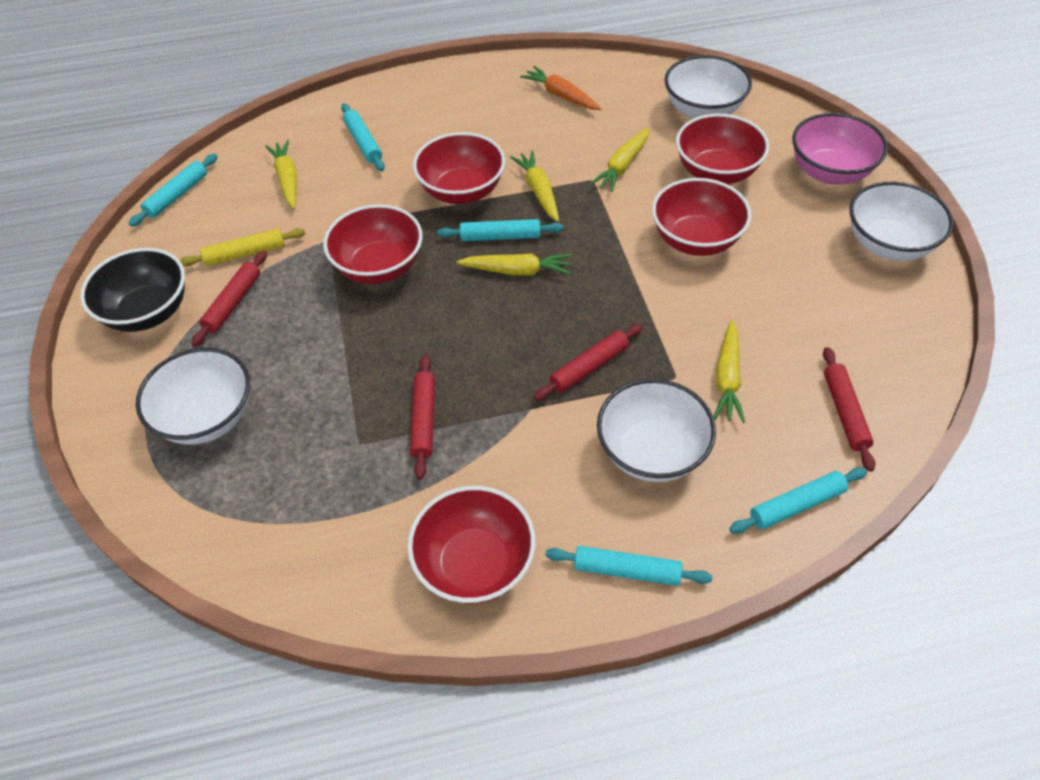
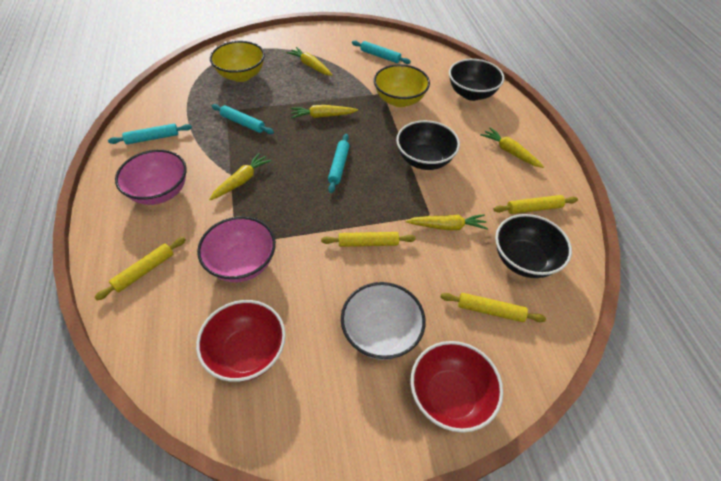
black bowl: [80,248,185,332] = 1 -> [396,120,460,170] [449,59,504,101] [495,214,572,278] = 3
orange carrot: [520,66,601,110] = 1 -> none = 0
pink bowl: [792,113,888,185] = 1 -> [115,150,187,205] [197,216,276,282] = 2
red bowl: [323,204,423,284] [407,486,536,604] [413,132,505,204] [652,178,751,256] [676,113,769,184] = 5 -> [196,300,286,382] [410,341,503,432] = 2
red rolling pin: [191,250,267,347] [410,355,435,479] [534,324,643,401] [823,347,875,472] = 4 -> none = 0
turquoise rolling pin: [129,154,217,227] [341,103,385,171] [437,219,563,241] [545,546,712,586] [729,467,867,534] = 5 -> [108,124,192,144] [212,104,274,134] [328,134,349,193] [352,40,411,64] = 4
white bowl: [136,348,250,445] [597,379,716,482] [665,55,752,119] [849,181,954,261] = 4 -> [341,282,426,360] = 1
yellow bowl: none = 0 -> [210,41,265,82] [374,64,430,107] = 2
yellow rolling pin: [180,228,306,267] = 1 -> [94,237,186,300] [321,232,416,247] [441,293,546,322] [493,195,578,214] = 4

